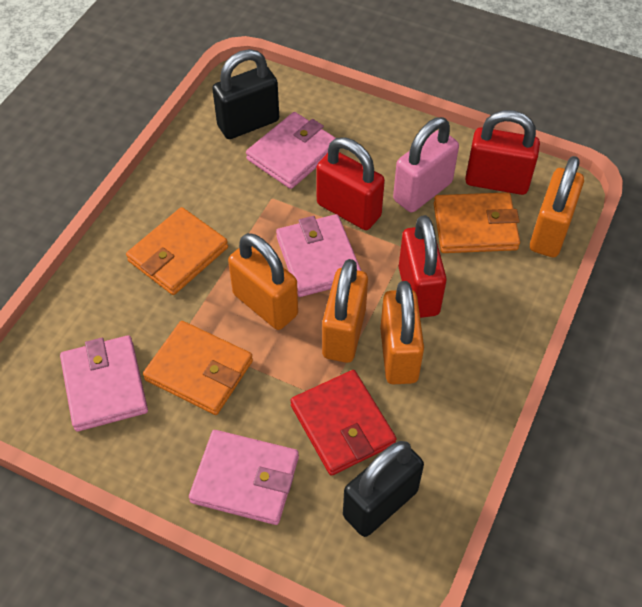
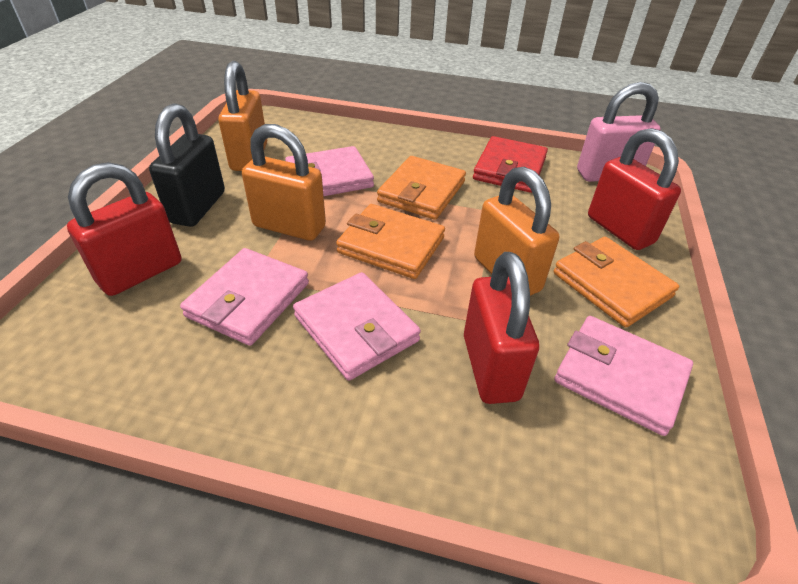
black padlock: [212,49,279,139] [343,441,424,537] = 2 -> [149,103,225,227] = 1
orange padlock: [228,233,298,330] [322,259,368,363] [380,281,424,384] [530,156,584,257] = 4 -> [218,61,267,171] [242,124,326,241] [474,167,559,296] = 3

